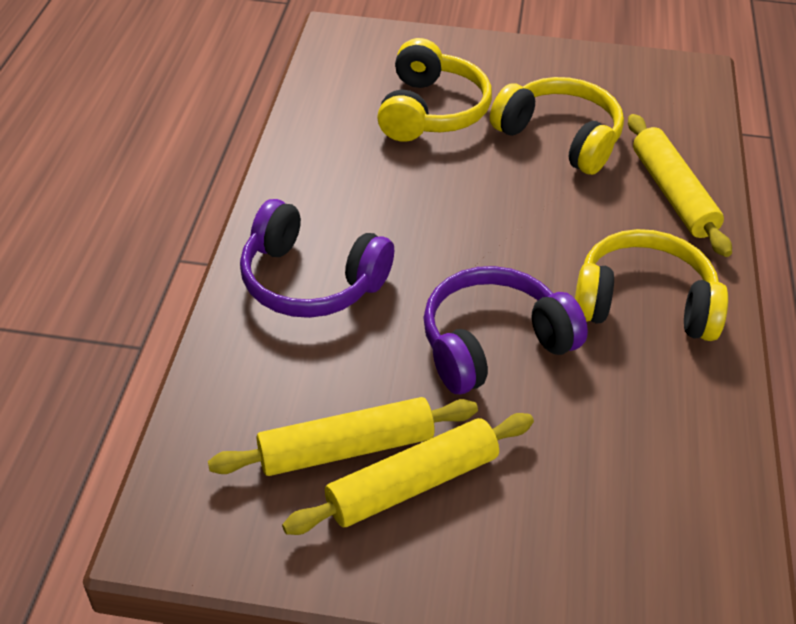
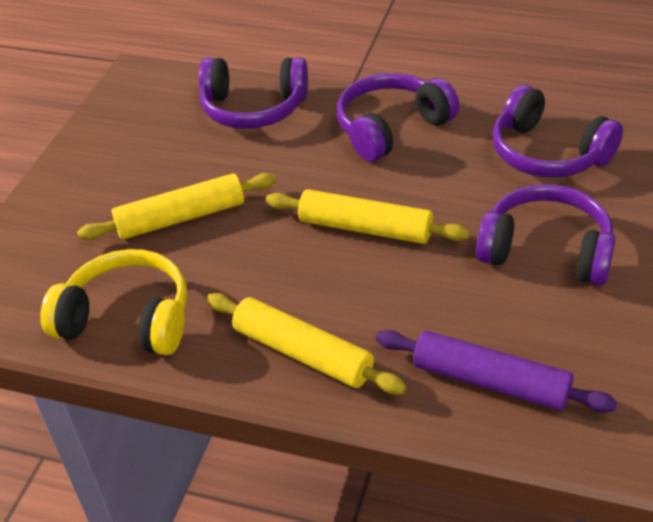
purple headphones: [240,199,394,318] [423,266,588,394] = 2 -> [199,57,308,129] [337,73,459,162] [476,184,616,286] [492,85,623,177] = 4
purple rolling pin: none = 0 -> [376,330,617,413] = 1
yellow headphones: [377,38,492,142] [490,77,624,175] [575,229,728,341] = 3 -> [40,249,187,355] = 1

